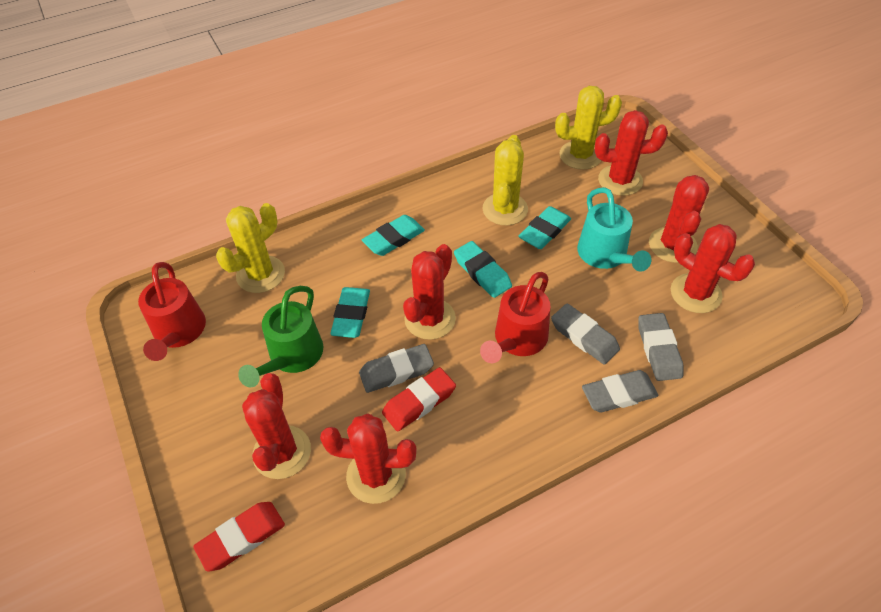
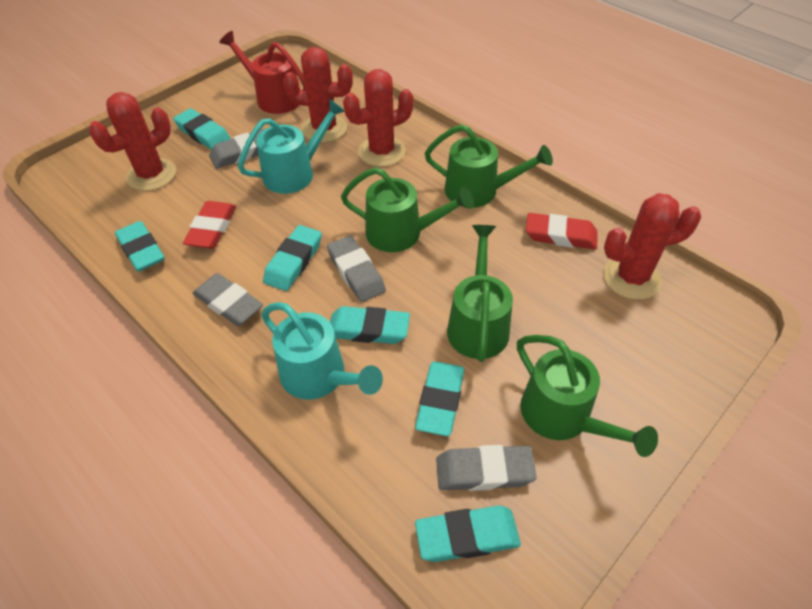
green watering can: [238,286,323,388] = 1 -> [341,167,474,252] [424,124,553,207] [447,225,513,362] [517,335,658,457] = 4
red cactus: [242,373,311,479] [320,413,417,504] [403,244,456,340] [595,110,668,196] [649,175,709,263] [671,224,755,313] = 6 -> [89,92,176,191] [283,47,353,142] [343,69,414,167] [603,193,701,300] = 4
red watering can: [138,262,206,361] [480,272,550,363] = 2 -> [220,31,306,114] = 1
turquoise eraser: [330,287,370,338] [362,215,425,256] [454,241,512,298] [518,206,571,249] = 4 -> [115,221,165,272] [173,108,231,150] [263,225,322,291] [330,306,410,344] [415,361,464,436] [415,505,521,562] = 6
turquoise watering can: [577,187,651,272] = 1 -> [238,99,345,194] [261,302,383,400] = 2
yellow cactus: [216,203,285,293] [482,135,528,225] [555,86,622,170] = 3 -> none = 0

